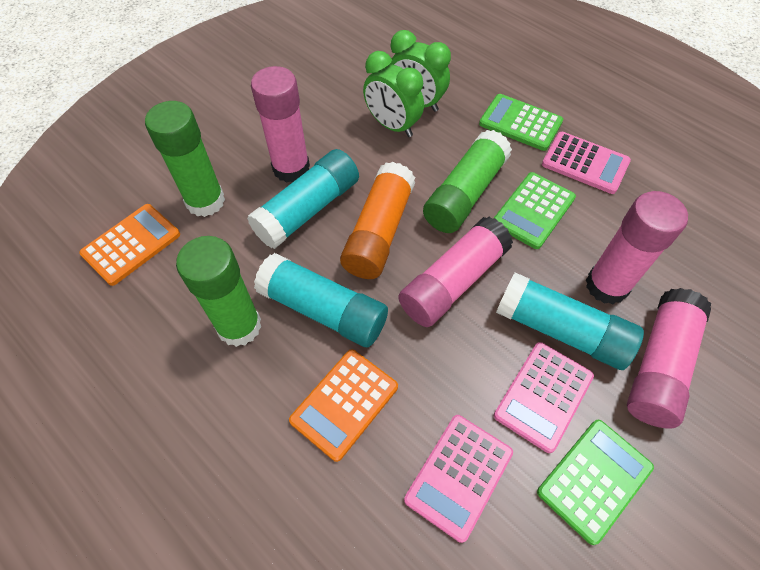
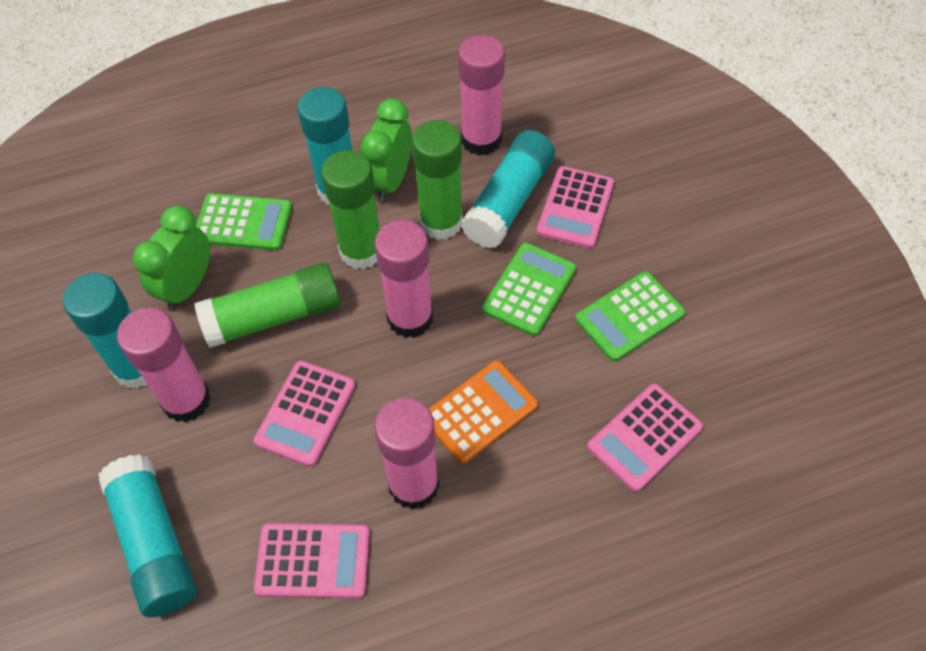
orange calculator: [79,204,180,286] [289,349,398,462] = 2 -> [429,360,538,464] = 1
orange glue stick: [340,162,415,279] = 1 -> none = 0
pink calculator: [404,415,513,543] [494,342,594,453] [542,132,631,194] = 3 -> [253,361,355,467] [253,523,370,599] [537,166,614,249] [587,384,703,492] = 4
turquoise glue stick: [247,149,359,249] [254,253,388,347] [496,273,644,370] = 3 -> [63,273,147,389] [98,454,197,617] [298,87,352,205] [461,130,555,249] = 4

